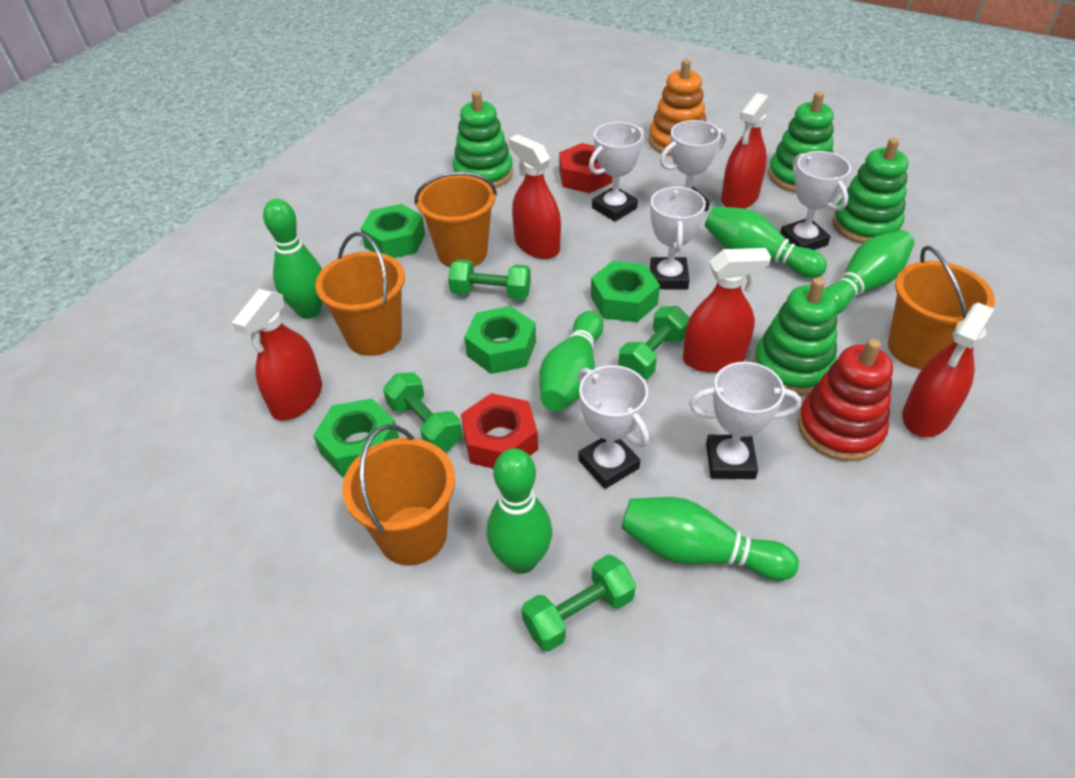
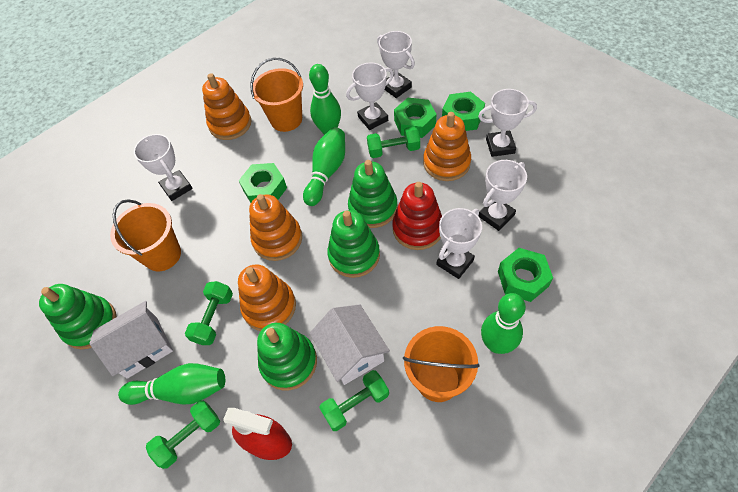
green bowling pin: [263,199,322,319] [487,448,552,574] [539,311,604,411] [621,497,799,581] [705,206,827,278] [825,230,914,314] = 6 -> [118,363,225,405] [303,127,345,206] [309,64,341,135] [481,293,526,354] = 4
orange bucket: [316,232,405,356] [342,424,455,566] [415,172,497,267] [888,246,995,369] = 4 -> [110,199,181,271] [250,58,303,132] [403,326,480,402] = 3
orange stacking toy: [649,59,706,156] = 1 -> [202,73,252,140] [238,264,296,331] [249,194,302,261] [423,112,471,181] = 4
red nut: [461,393,538,469] [559,143,612,193] = 2 -> none = 0
red spray bottle: [232,289,322,420] [509,134,561,259] [683,248,771,372] [721,93,770,209] [902,303,994,437] = 5 -> [223,408,292,460] = 1
white house: none = 0 -> [89,301,173,379] [310,305,390,385] = 2

